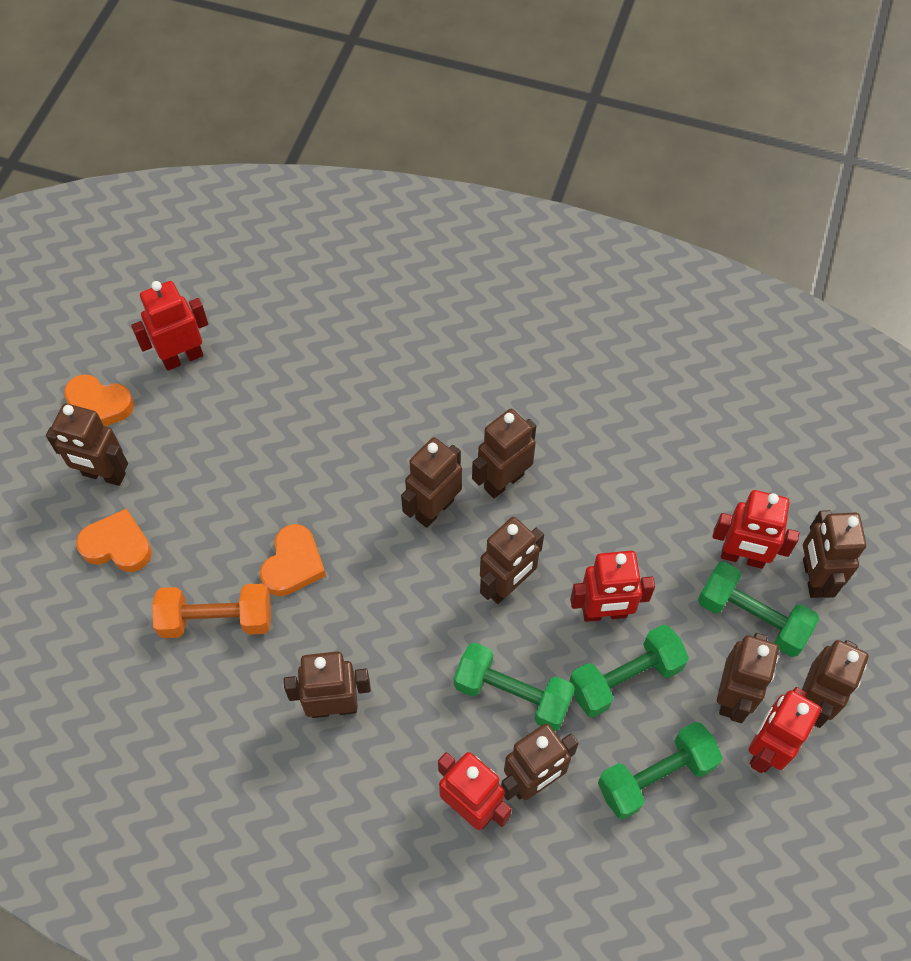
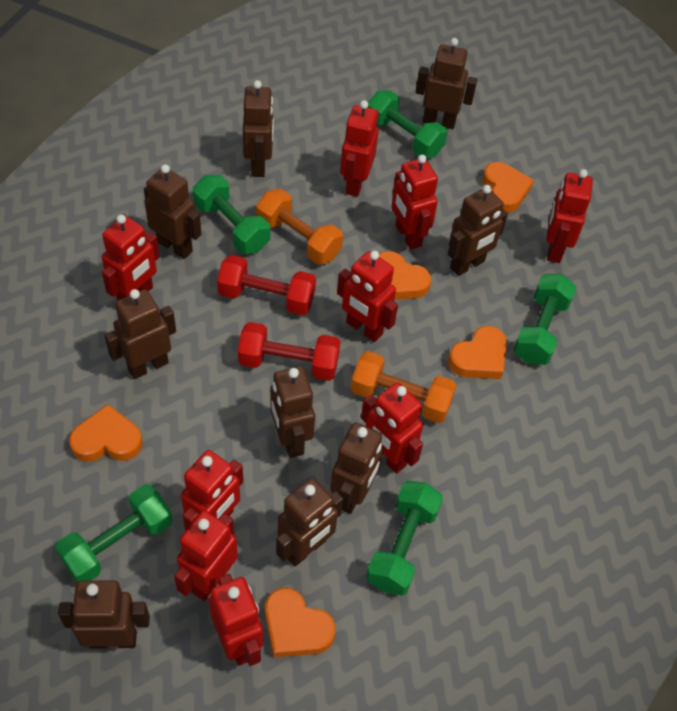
green dumbbell: [454,643,575,731] [569,625,689,717] [598,722,723,819] [698,562,819,657] = 4 -> [55,484,172,582] [193,175,270,254] [366,481,443,596] [368,90,447,158] [513,274,577,365] = 5
orange dumbbell: [152,584,271,638] = 1 -> [256,189,343,265] [351,351,456,423] = 2
orange heart: [64,374,134,426] [76,508,152,572] [260,524,326,596] = 3 -> [69,404,143,462] [265,588,335,657] [379,251,431,300] [448,326,507,379] [482,162,534,213] = 5
red dumbbell: none = 0 -> [217,255,316,315] [238,322,340,381] = 2
red robot: [131,281,208,371] [438,752,512,830] [570,551,655,622] [712,490,799,569] [749,687,821,773] = 5 -> [102,214,160,301] [174,511,238,601] [181,450,243,531] [209,574,263,666] [337,251,398,342] [340,100,379,197] [361,382,423,474] [391,155,438,250] [546,169,593,263] = 9

